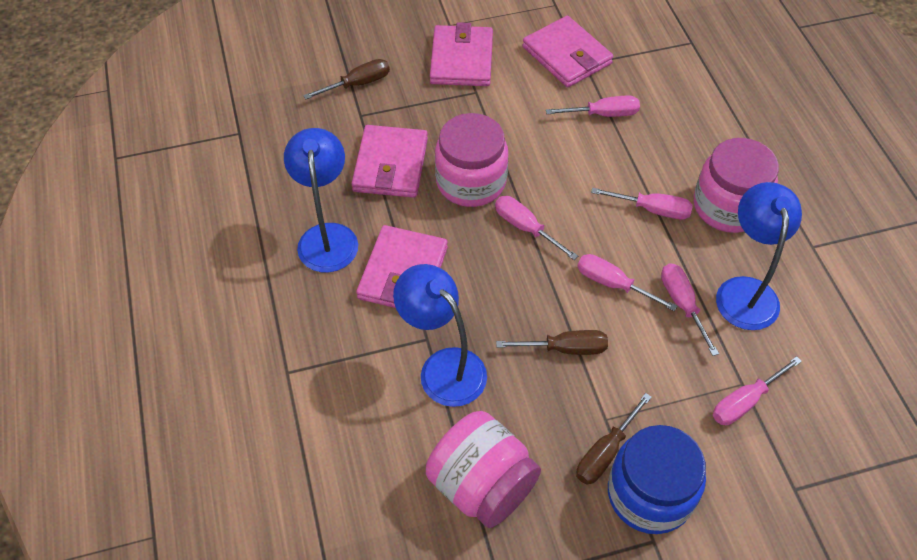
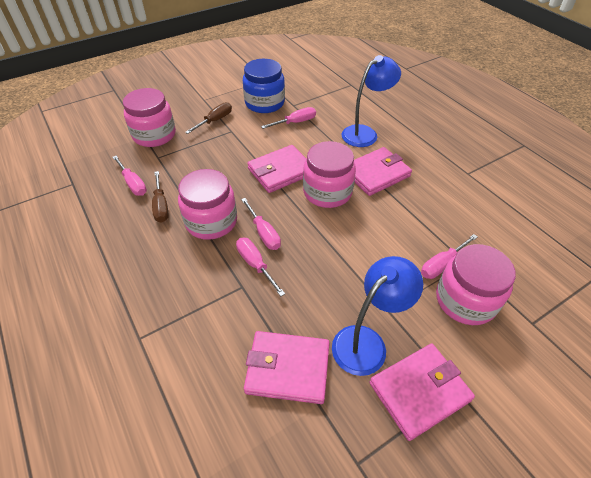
blue lamp: [284,128,358,272] [393,264,487,407] [716,182,802,330] = 3 -> [332,256,423,376] [342,55,401,147] = 2
brown screwdriver: [303,59,390,99] [496,330,608,355] [576,393,652,485] = 3 -> [152,171,169,223] [185,102,232,134] = 2
pink jar: [426,411,541,528] [435,113,508,207] [694,138,779,233] = 3 -> [123,88,176,147] [178,169,237,240] [303,141,356,208] [436,244,516,325] = 4
pink screwdriver: [495,196,578,260] [546,95,640,117] [577,254,677,311] [591,188,693,220] [661,263,719,356] [713,356,802,425] = 6 -> [112,156,147,196] [236,238,285,296] [241,198,281,250] [261,107,316,129] [421,234,478,279] = 5

